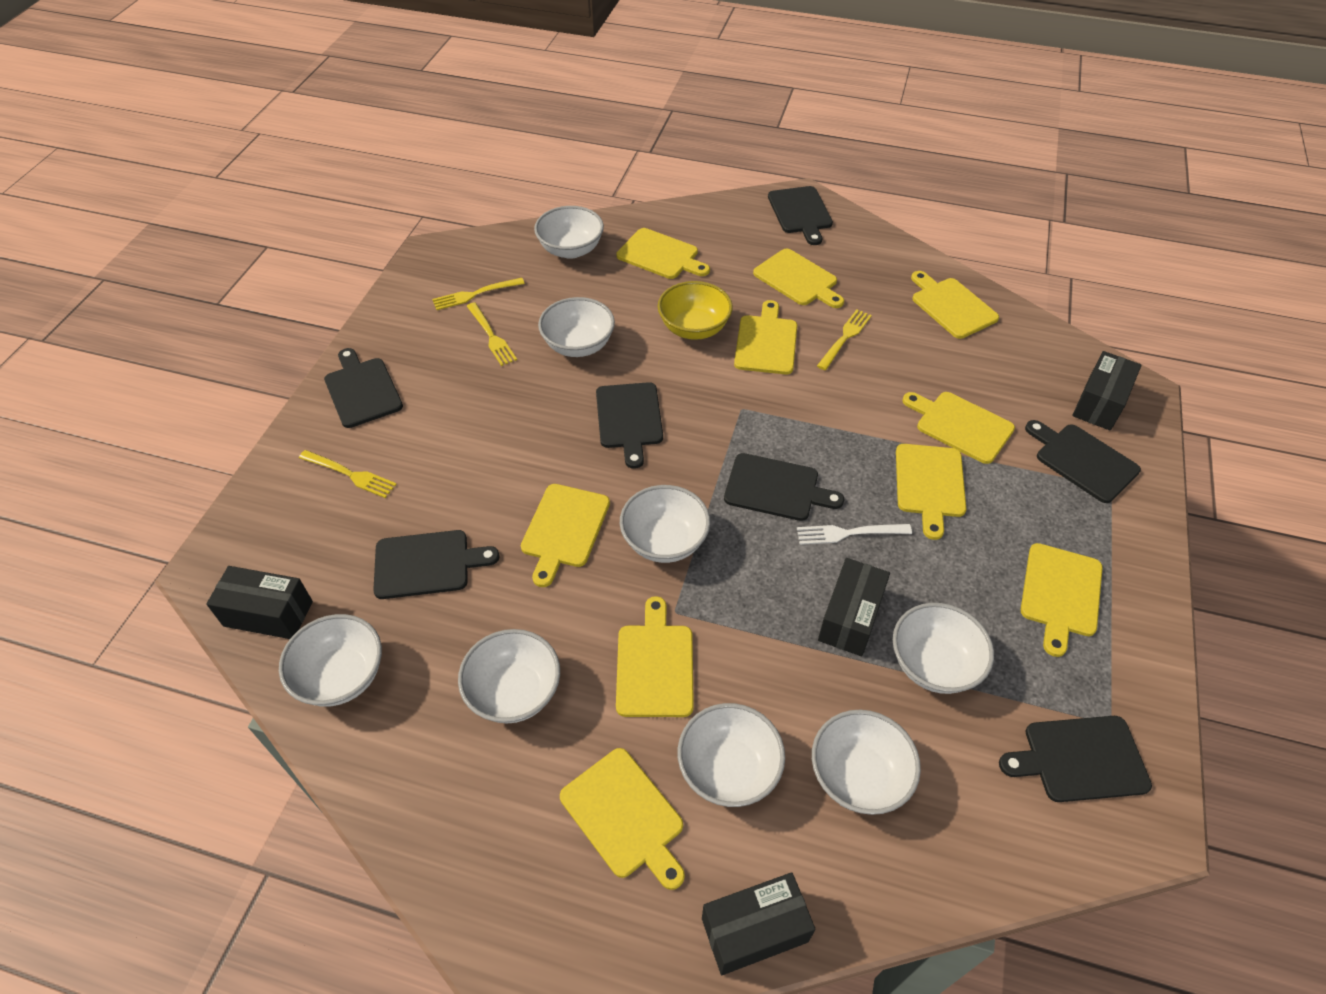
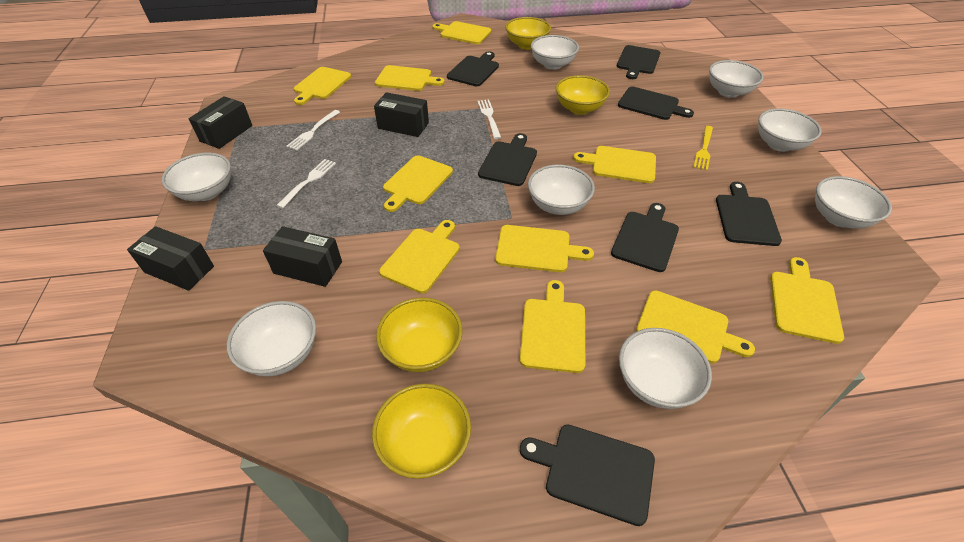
white fork: [797,524,912,545] = 1 -> [276,159,336,208] [286,110,340,150] [477,100,501,139] = 3
yellow bowl: [658,281,733,340] = 1 -> [372,384,471,479] [376,297,463,372] [505,17,551,50] [556,75,610,115] = 4
yellow fork: [299,450,397,498] [432,278,525,310] [467,302,517,366] [817,309,872,370] = 4 -> [693,126,713,171] = 1

